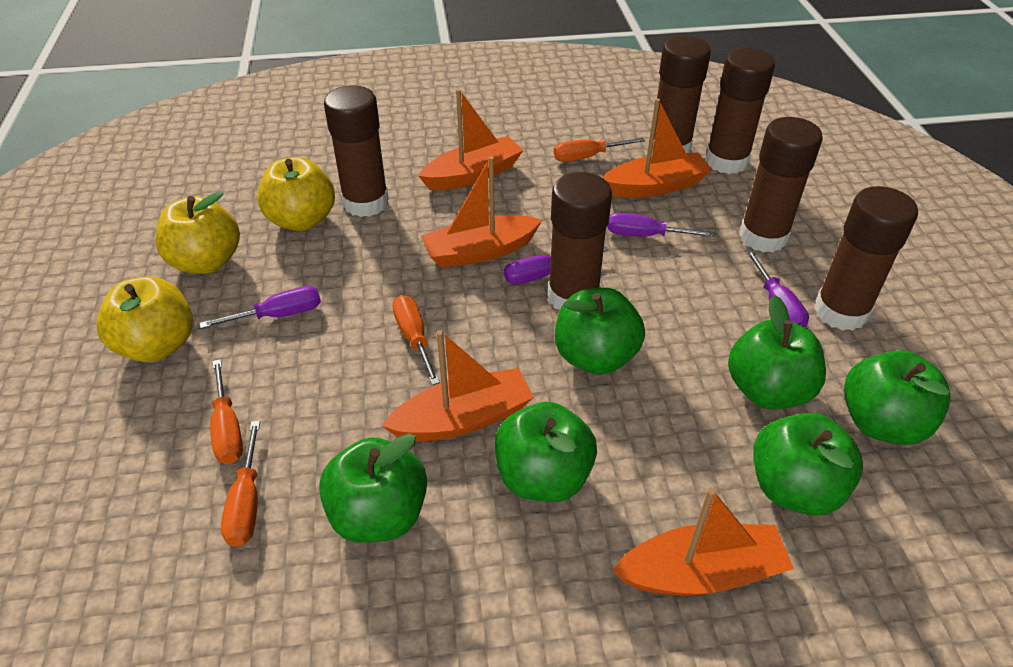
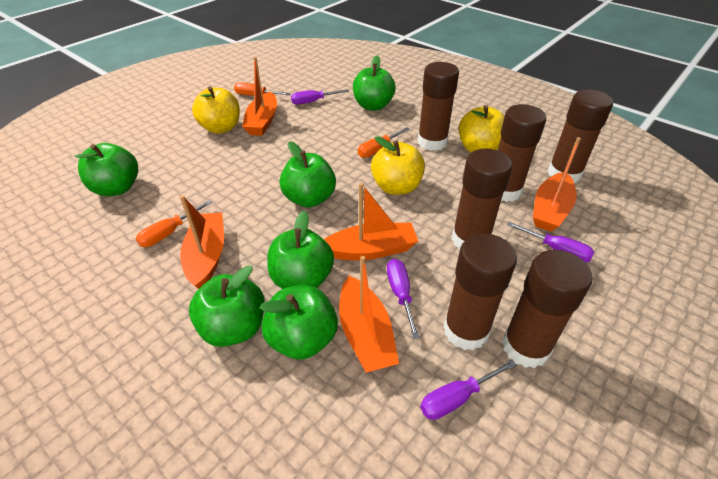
orange screwdriver: [210,359,243,464] [221,421,260,547] [392,295,440,385] [554,137,645,162] = 4 -> [135,200,212,247] [234,82,291,96] [358,127,410,158] = 3

